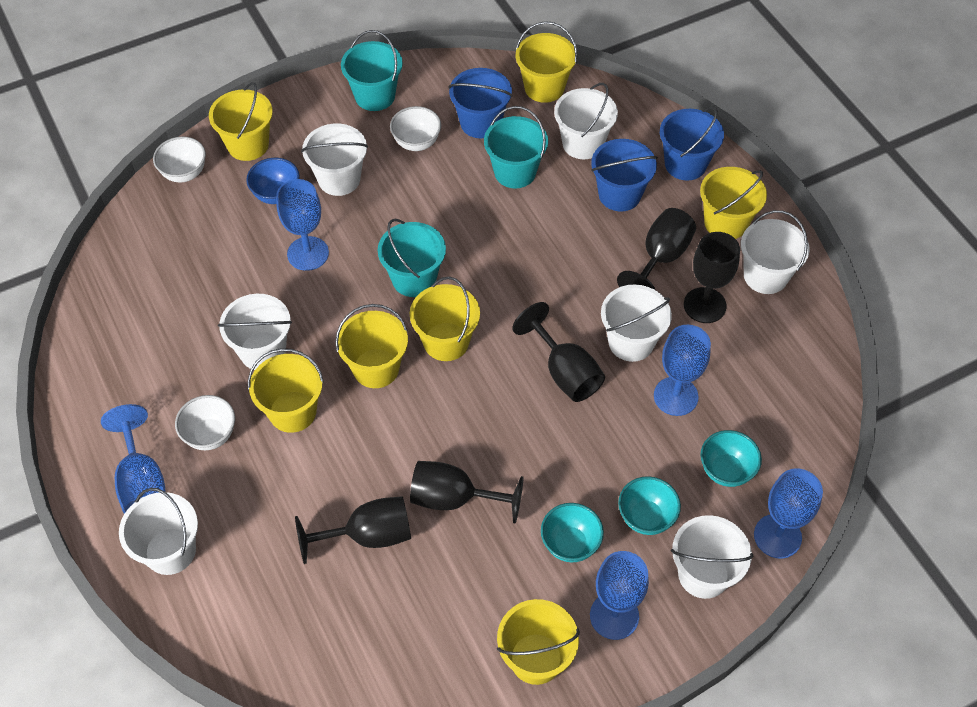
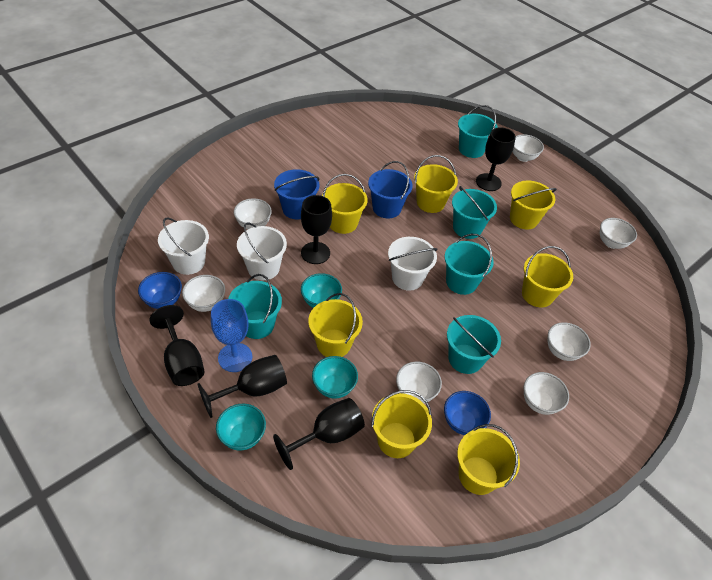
blue bowl: [246,158,300,204] = 1 -> [138,272,182,309] [444,391,491,435] = 2
blue bucket: [449,68,513,138] [591,139,658,212] [660,107,724,181] = 3 -> [274,169,320,219] [368,161,413,219] = 2
blue goblet: [101,404,166,514] [276,179,329,271] [590,551,649,640] [654,325,711,416] [754,468,823,559] = 5 -> [211,299,252,372] = 1
turquoise bucket: [341,30,403,111] [378,219,446,297] [484,106,548,188] = 3 -> [228,274,282,339] [445,234,494,295] [447,315,501,374] [452,186,497,239] [458,105,498,158] = 5
white bowl: [153,137,206,182] [175,395,235,450] [390,106,441,151] = 3 -> [182,275,225,312] [234,198,272,229] [396,362,442,403] [512,134,544,162] [524,372,569,415] [548,322,591,361] [600,218,637,249] = 7
white bucket: [119,488,198,575] [218,294,292,370] [301,124,368,196] [554,83,618,159] [601,285,672,362] [671,515,753,599] [741,210,810,294] = 7 -> [158,218,209,275] [237,222,287,280] [388,237,438,291] = 3

